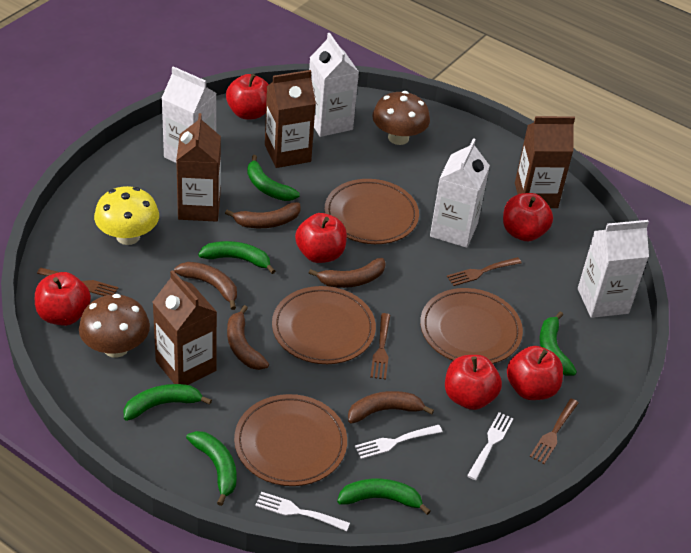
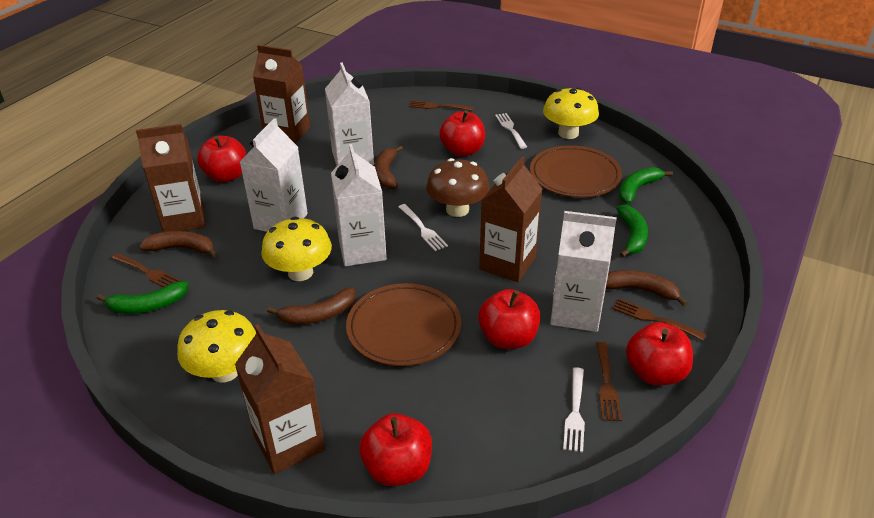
brown banana: [174,262,237,310] [225,202,301,228] [227,305,269,370] [309,258,386,288] [348,391,434,424] = 5 -> [139,231,218,258] [267,287,356,325] [374,145,403,189] [606,270,688,306] = 4
brown mushroom: [79,294,150,358] [372,91,430,145] = 2 -> [426,158,490,217] = 1
brown plate: [234,394,347,486] [272,286,376,364] [325,179,419,244] [420,288,523,364] = 4 -> [346,283,461,366] [530,145,622,198] = 2
green banana: [124,384,212,421] [186,431,237,506] [198,241,275,274] [247,155,300,201] [337,478,431,515] [540,311,577,375] = 6 -> [97,281,188,314] [616,205,648,258] [619,167,673,204] = 3
red apple: [35,272,91,326] [226,74,269,120] [295,213,347,263] [445,355,502,410] [503,193,553,242] [507,346,563,400] = 6 -> [197,136,246,183] [359,413,432,486] [439,110,485,157] [478,289,540,349] [626,322,693,386] = 5
yellow mushroom: [94,186,159,245] = 1 -> [177,310,256,382] [261,217,332,281] [543,87,599,139] = 3

